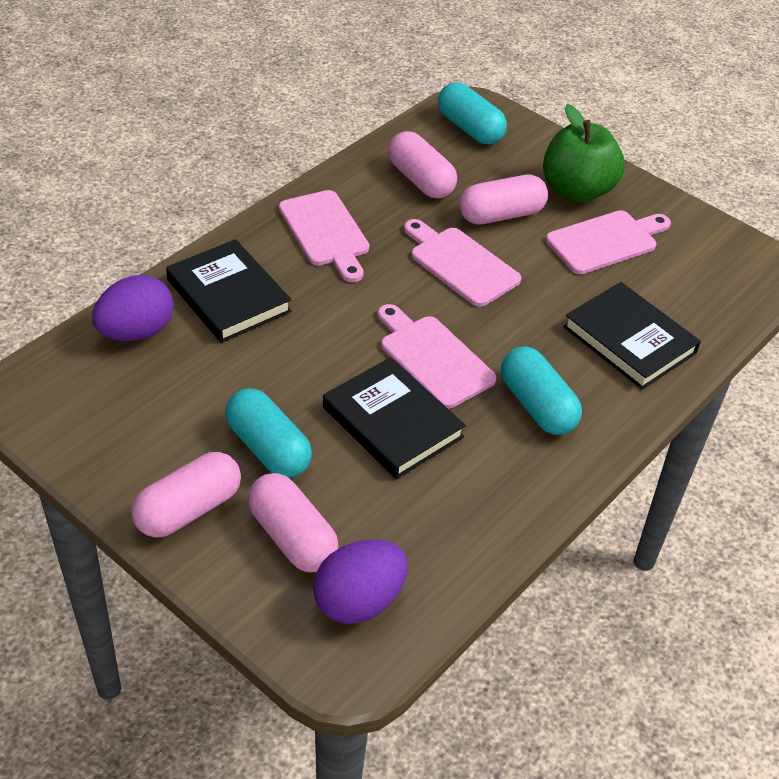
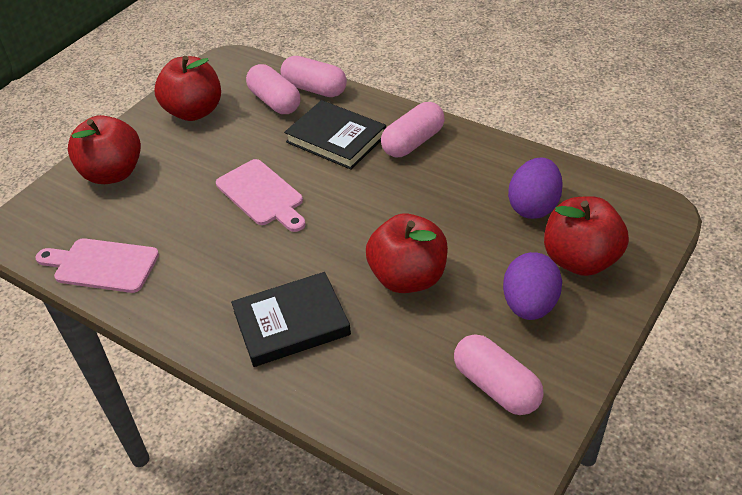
black book: [166,239,292,343] [323,357,466,479] [563,282,701,390] = 3 -> [231,272,351,367] [284,100,386,170] = 2
green apple: [543,104,625,203] = 1 -> none = 0
pink cutting board: [279,190,369,282] [378,304,496,409] [404,219,521,307] [546,210,671,274] = 4 -> [36,238,159,293] [216,159,306,232] = 2
red apple: none = 0 -> [68,115,141,184] [155,56,221,121] [366,213,448,293] [544,196,629,276] = 4
turquoise capsule: [225,388,312,478] [438,82,507,144] [501,347,582,435] = 3 -> none = 0

